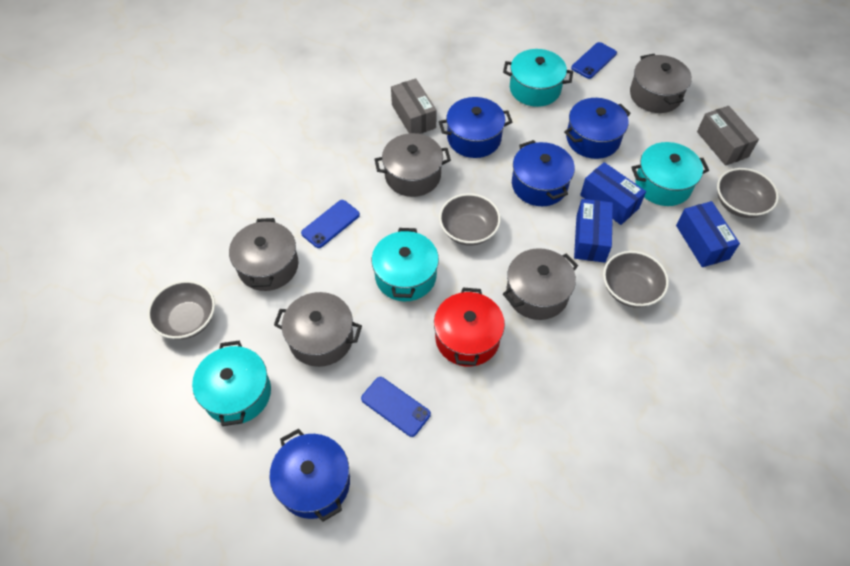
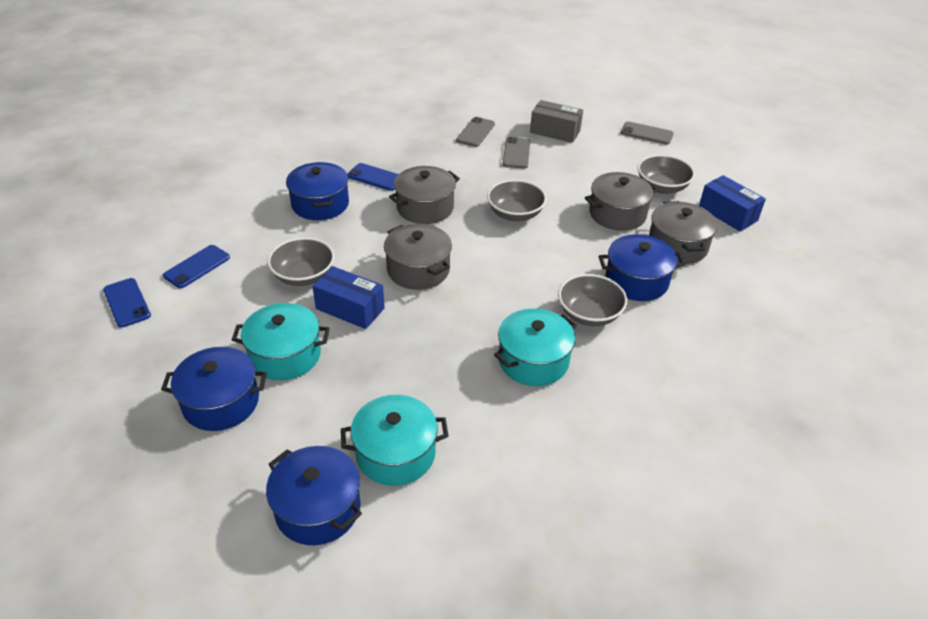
blue box: [574,199,613,263] [580,162,646,225] [676,201,740,267] = 3 -> [312,266,385,329] [699,175,766,232] = 2
grey box: [391,78,437,134] [697,106,759,166] = 2 -> [530,100,583,143] = 1
grey phone: none = 0 -> [456,117,495,147] [503,137,530,169] [621,121,674,144] = 3
grey pot: [229,218,298,291] [274,292,362,367] [374,133,451,197] [503,248,578,320] [630,54,692,113] = 5 -> [384,224,452,290] [389,166,460,224] [585,172,658,231] [649,201,717,264] = 4
red pot: [434,287,505,366] = 1 -> none = 0
turquoise pot: [192,340,271,426] [372,228,439,301] [503,49,573,107] [631,142,709,206] = 4 -> [232,303,330,381] [341,395,448,486] [494,308,577,386] = 3

